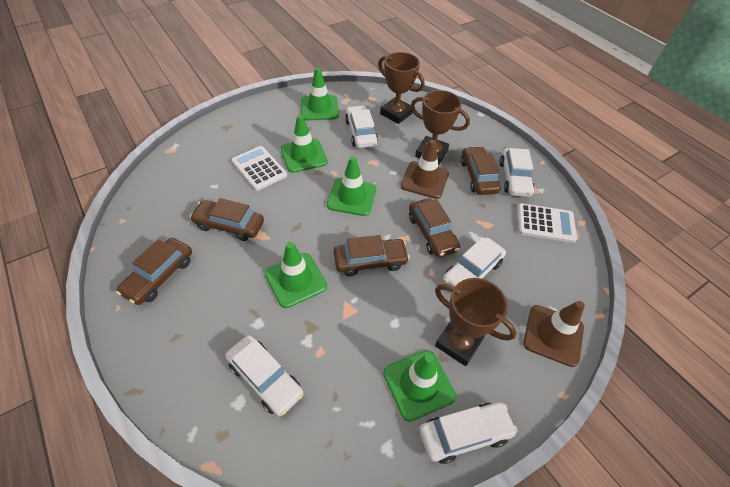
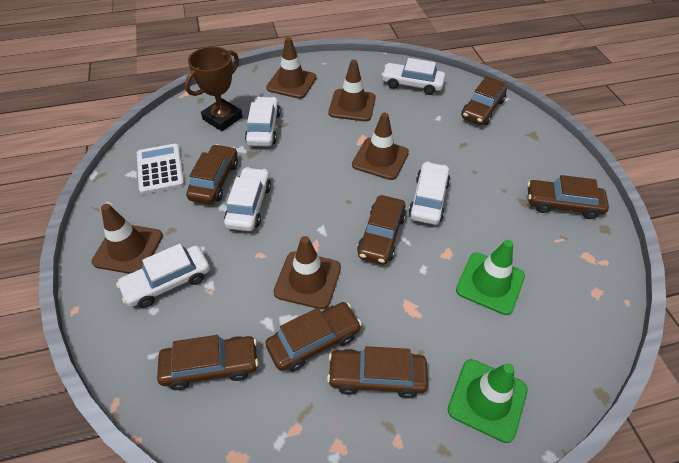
brown car: [116,238,192,305] [190,198,264,241] [334,235,410,276] [409,198,460,257] [461,146,501,195] = 5 -> [157,335,258,390] [186,144,238,204] [265,302,362,372] [327,346,428,399] [357,195,406,264] [461,76,507,125] [527,175,609,219] = 7
brown traffic cone: [401,140,449,199] [523,301,585,367] = 2 -> [92,204,163,274] [266,37,317,99] [273,236,341,309] [328,60,376,121] [352,113,409,180] = 5
brown trophy: [378,52,424,124] [411,90,470,165] [435,278,517,366] = 3 -> [185,47,243,131] = 1
green traffic cone: [265,242,327,308] [280,114,328,173] [301,67,339,121] [327,156,376,216] [383,350,456,422] = 5 -> [448,359,528,443] [456,240,525,315] = 2
white calculator: [231,146,287,191] [517,203,577,243] = 2 -> [137,144,184,194] = 1

